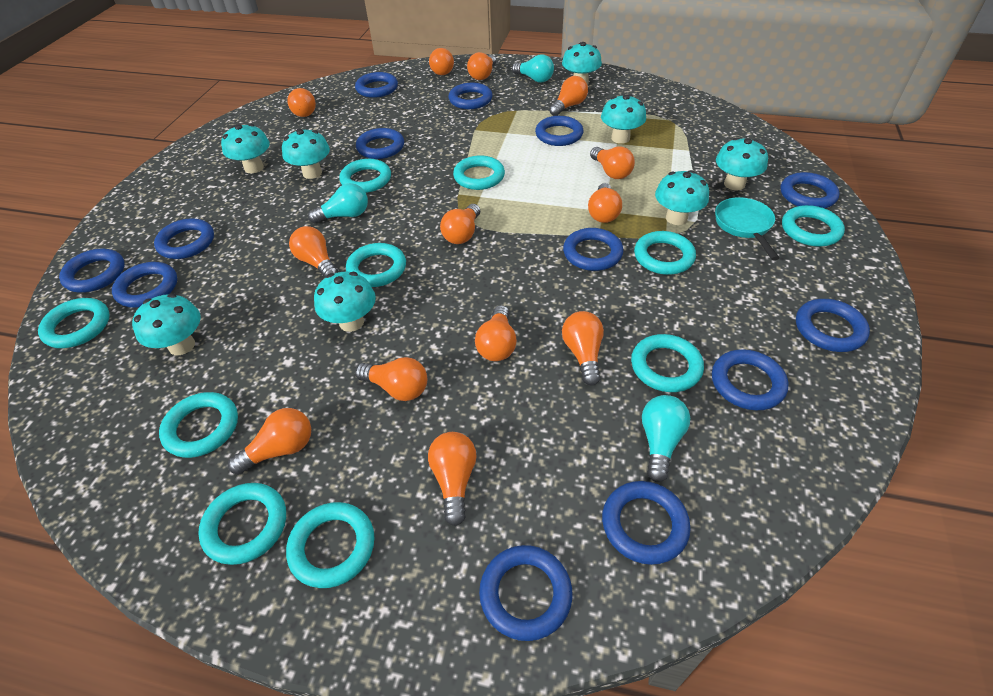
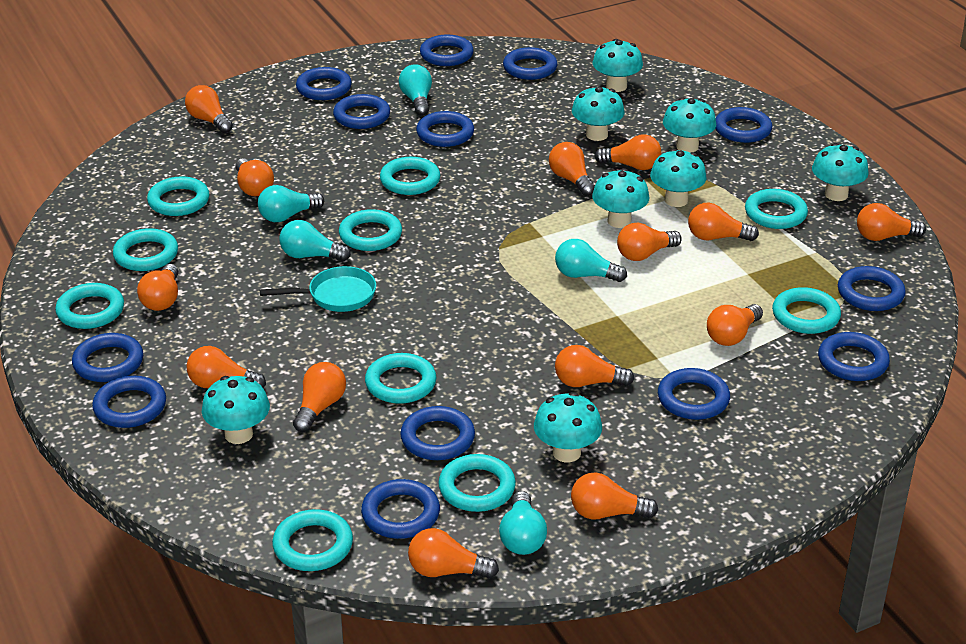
orange light bulb: [228,408,311,475] [287,88,316,117] [289,226,338,278] [355,357,427,401] [428,432,477,526] [429,48,454,75] [440,204,480,244] [467,52,496,80] [475,305,517,361] [549,76,588,116] [562,311,604,386] [588,183,622,223] [590,147,635,179] = 13 -> [137,264,179,311] [185,85,233,133] [187,346,266,388] [235,158,274,196] [293,362,346,432] [408,528,499,579] [549,142,595,196] [555,345,634,387] [571,472,658,519] [594,134,661,170] [617,223,682,261] [688,203,759,241] [707,304,763,346] [857,203,926,241] = 14
turquoise light bulb: [308,183,368,224] [512,55,554,82] [642,395,690,482] = 3 -> [258,185,324,222] [279,220,351,261] [399,64,432,116] [499,491,547,555] [555,239,627,282] = 5

